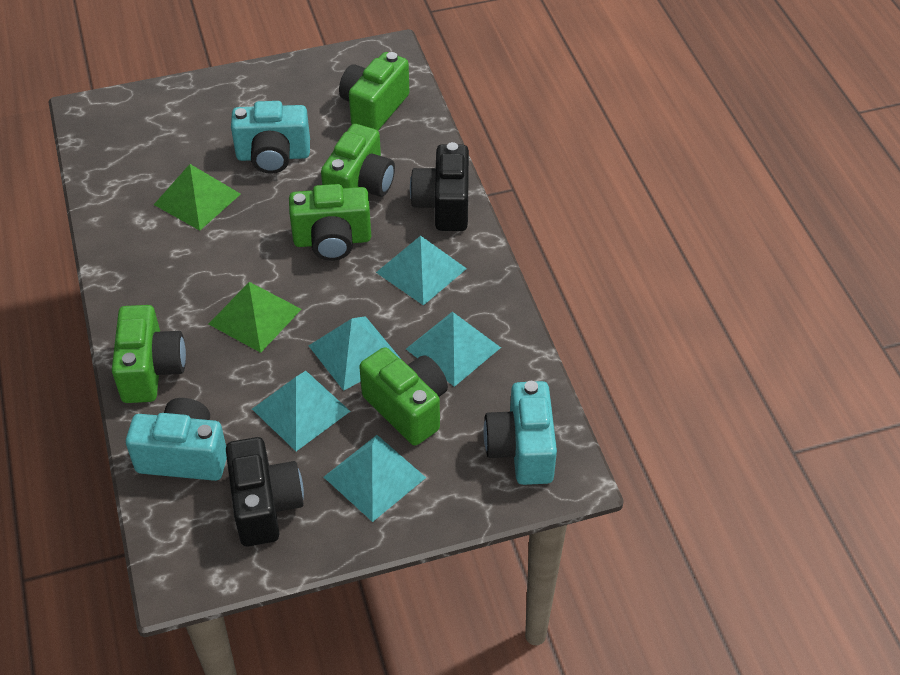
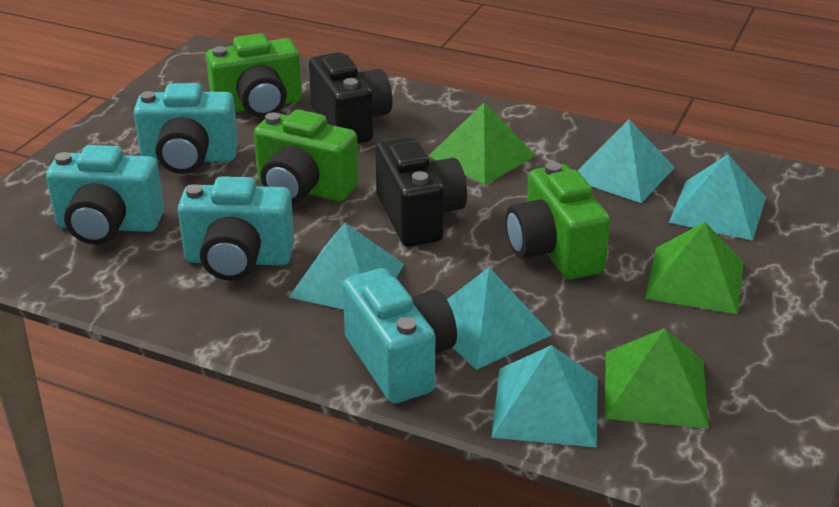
green camera: [112,305,186,403] [289,184,371,261] [321,124,395,197] [339,52,409,130] [359,347,448,446] = 5 -> [206,33,302,118] [254,110,359,204] [506,162,610,279] = 3
green pyramid: [154,164,241,231] [209,282,302,353] = 2 -> [429,103,536,185] [605,328,709,429] [645,222,744,314] = 3
turquoise camera: [126,398,227,481] [231,101,310,174] [483,381,557,485] = 3 -> [46,145,164,245] [134,83,238,174] [178,176,295,281] [343,268,457,404] = 4

